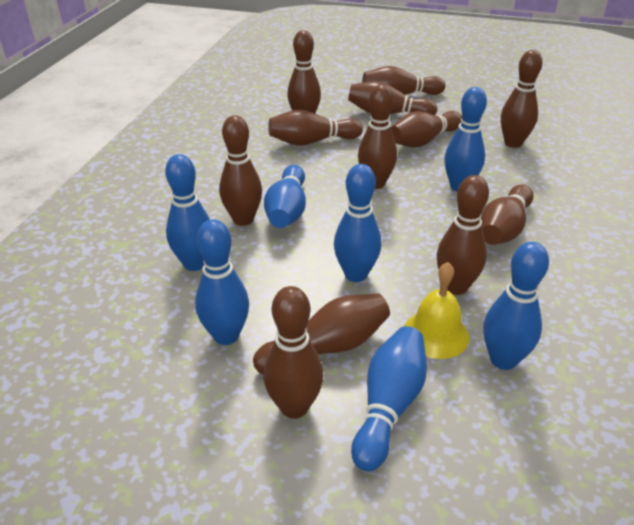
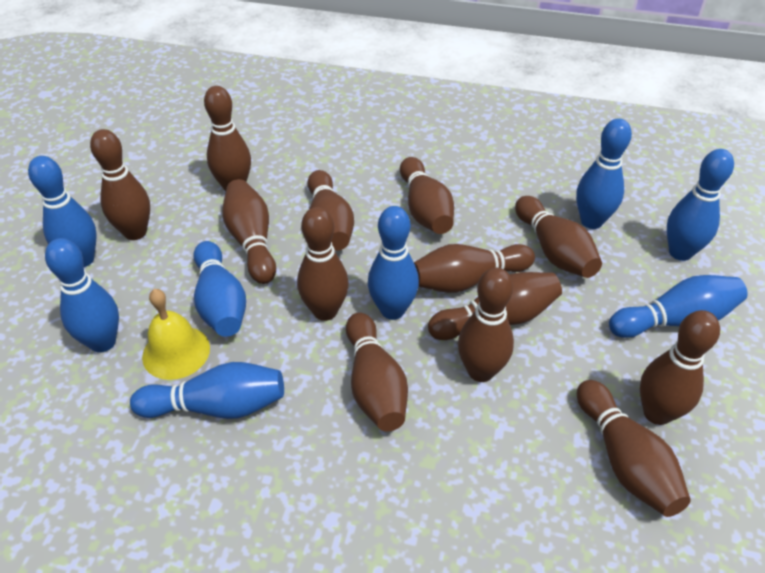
blue bowling pin: [165,154,210,271] [195,219,249,345] [264,165,306,228] [334,164,381,282] [351,326,427,471] [444,87,487,191] [483,242,549,370] = 7 -> [28,156,97,267] [45,238,119,353] [130,362,284,419] [194,241,246,337] [368,206,419,320] [576,118,632,229] [609,275,747,338] [667,149,734,261] = 8
brown bowling pin: [219,115,262,226] [253,294,390,374] [263,286,323,419] [268,110,363,146] [287,30,321,113] [348,81,437,115] [358,84,397,189] [362,66,445,95] [391,111,462,147] [437,175,489,295] [481,184,533,245] [501,50,542,148] = 12 -> [90,129,150,240] [204,86,251,191] [222,179,276,284] [297,207,349,321] [307,170,354,251] [346,312,408,431] [400,157,454,234] [414,244,535,293] [428,272,562,340] [458,268,514,382] [515,196,602,278] [577,380,691,517] [640,310,720,425] = 13

